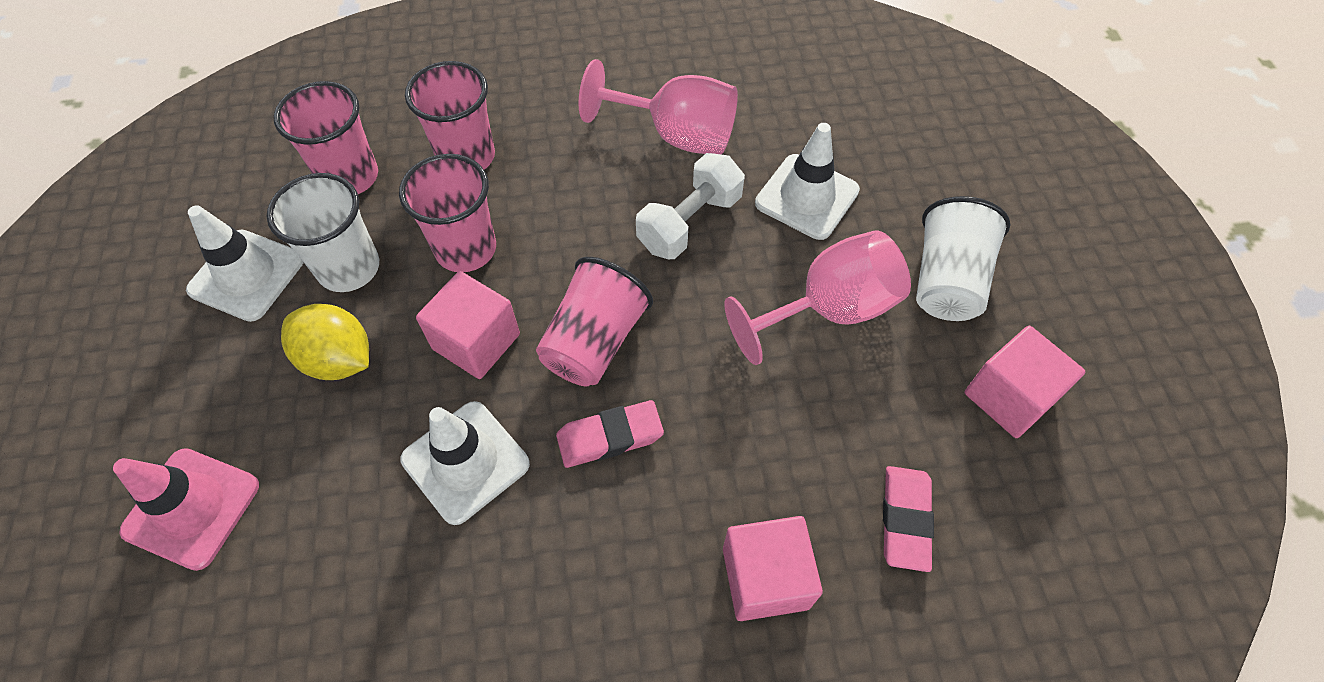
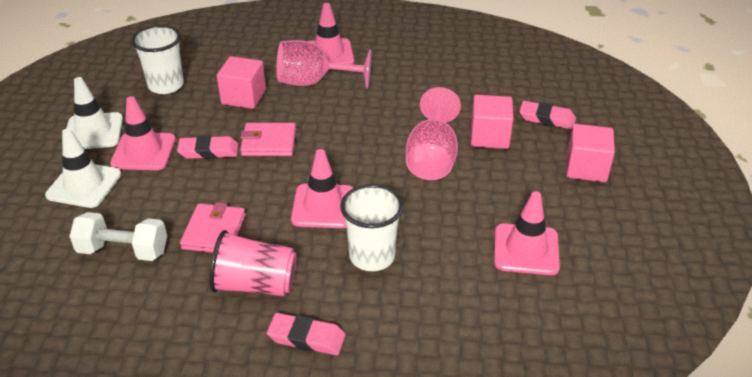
pink cup: [274,81,378,194] [399,154,496,272] [405,61,495,170] [536,257,653,386] = 4 -> [209,230,297,296] = 1
pink eraser: [556,400,664,468] [883,466,934,572] = 2 -> [177,136,239,159] [267,313,345,355] [519,101,576,129] = 3
pink traffic cone: [113,448,259,571] = 1 -> [110,96,176,170] [291,149,353,228] [308,3,354,65] [494,191,560,275] = 4
pink wallet: none = 0 -> [180,202,245,253] [240,123,296,156] = 2
white traffic cone: [186,205,304,322] [400,401,530,525] [755,123,860,240] = 3 -> [45,128,121,208] [66,77,123,149] = 2
yellow lemon: [281,304,369,380] = 1 -> none = 0

